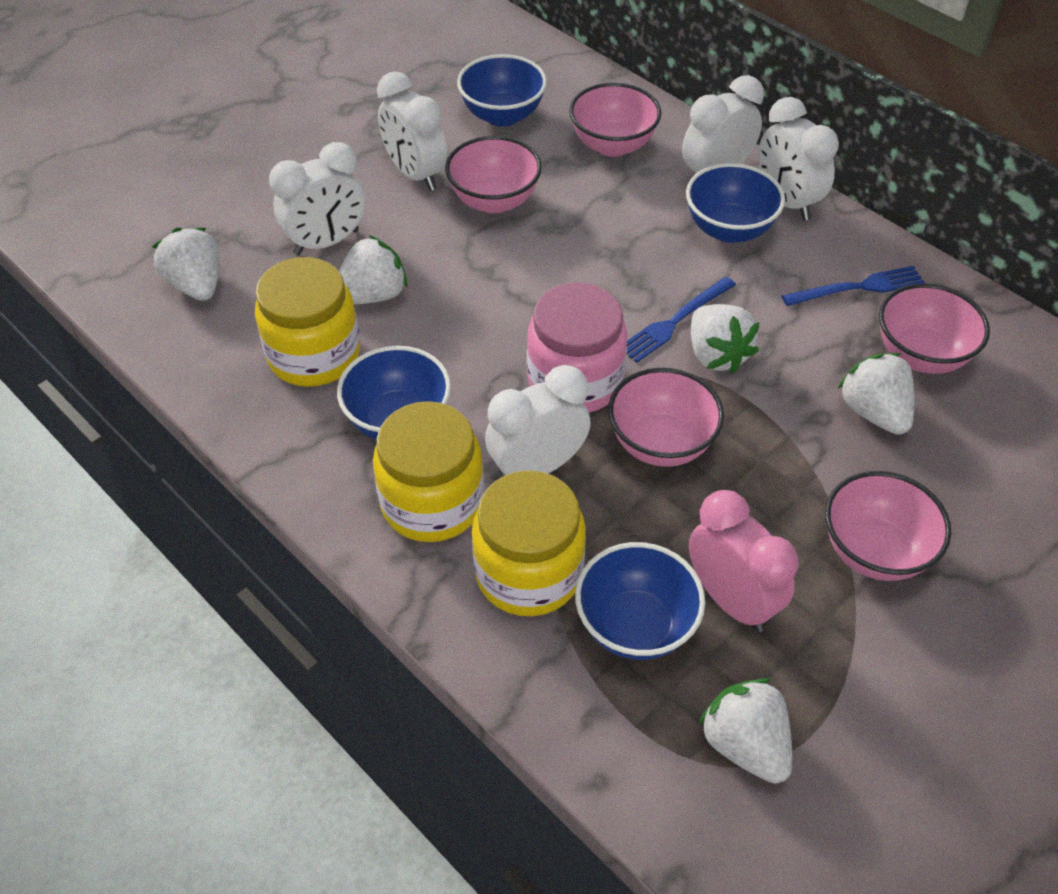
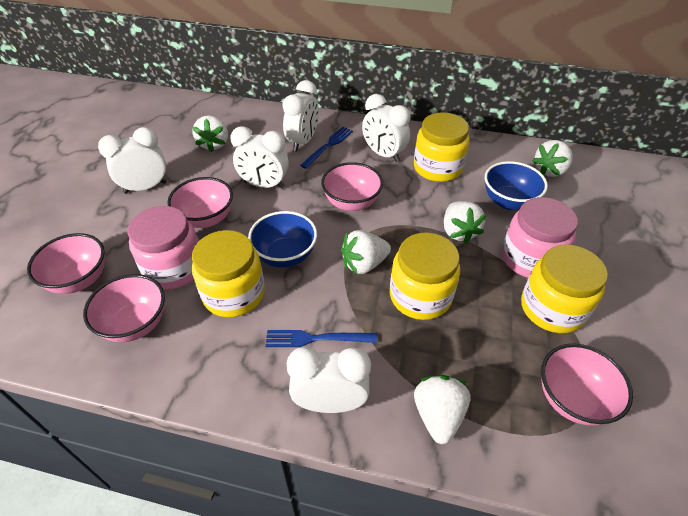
blue bowl: [337,346,451,440] [457,54,547,127] [575,542,705,660] [686,163,785,243] = 4 -> [248,211,317,268] [485,161,548,210] = 2
pink clock: [689,490,798,632] = 1 -> none = 0
pink jar: [527,282,627,413] = 1 -> [128,206,199,290] [502,197,578,278] = 2
yellow jar: [255,257,360,387] [373,401,484,542] [472,470,586,616] = 3 -> [192,230,265,317] [390,232,460,320] [414,112,470,182] [521,244,608,333] = 4

